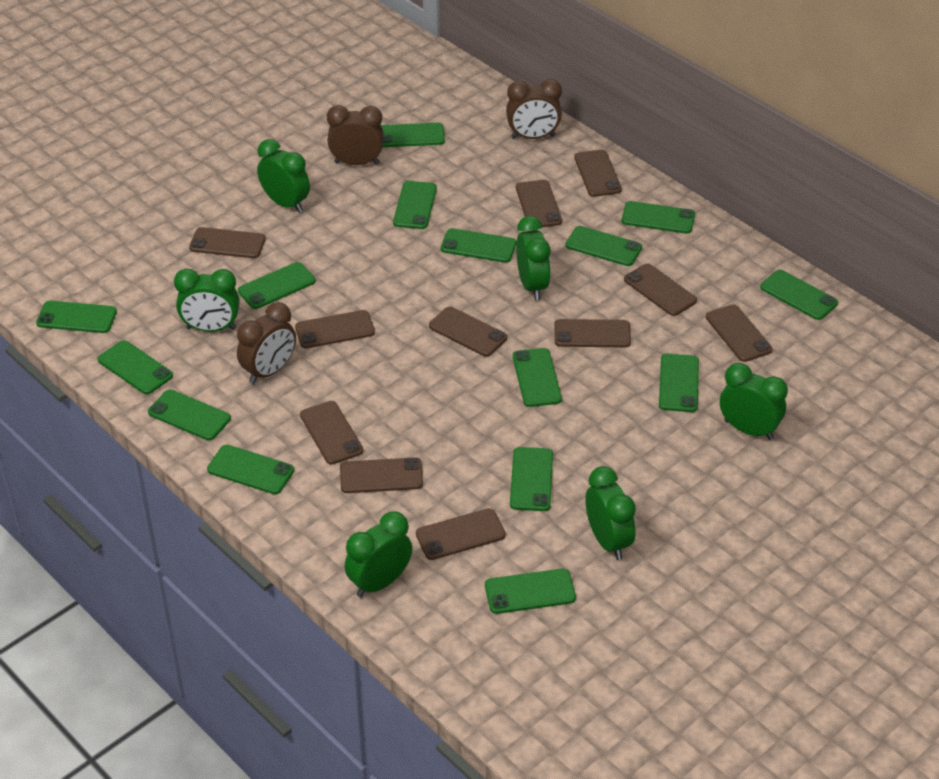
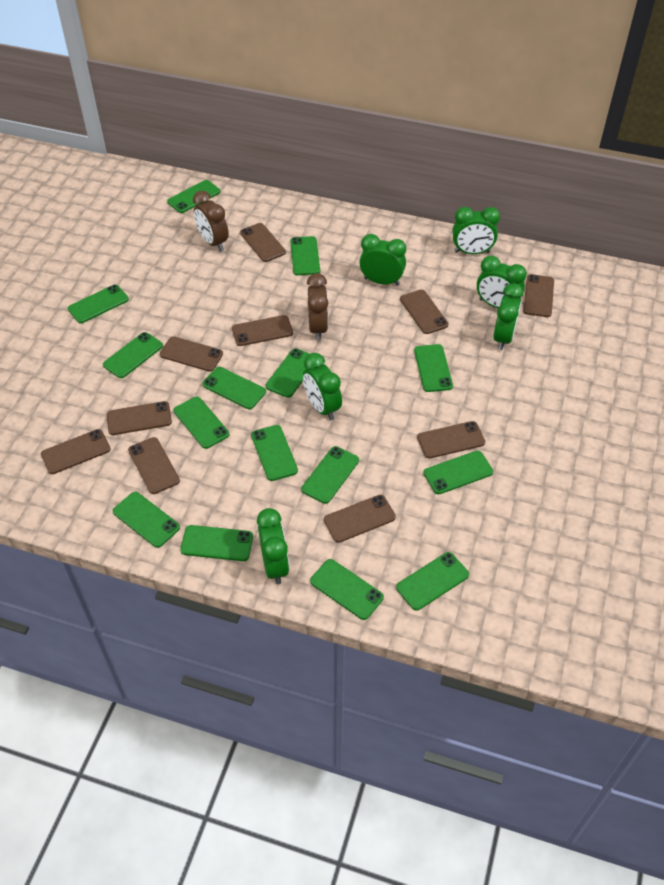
brown clock: [237,302,296,384] [327,105,384,165] [506,79,562,139] = 3 -> [193,190,229,251] [307,273,328,341] = 2
brown phone: [189,227,266,258] [295,310,375,349] [300,401,363,464] [340,457,423,493] [416,508,506,560] [429,306,507,357] [516,180,562,227] [554,319,631,348] [574,150,622,197] [624,264,697,316] [706,305,772,362] = 11 -> [41,429,110,474] [107,401,172,435] [128,437,180,494] [160,336,223,372] [232,315,293,346] [240,223,286,262] [324,495,396,543] [400,289,449,334] [417,421,485,458] [523,274,554,317] = 10

